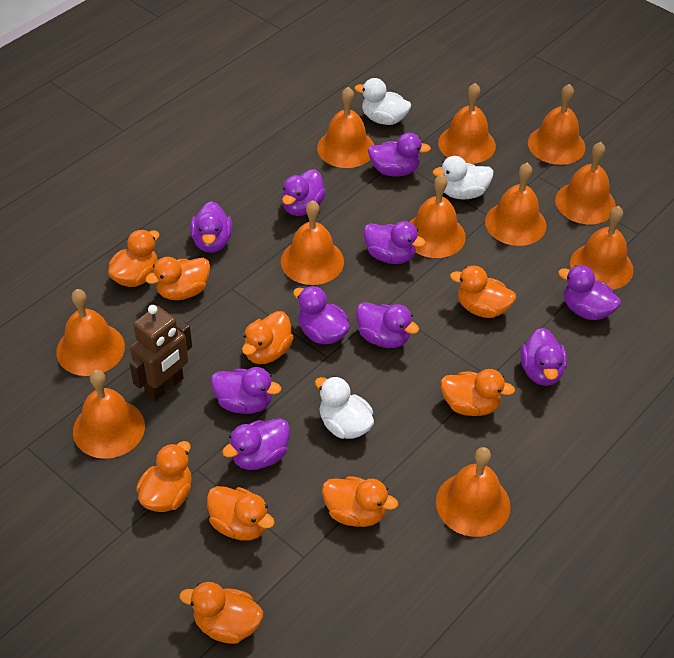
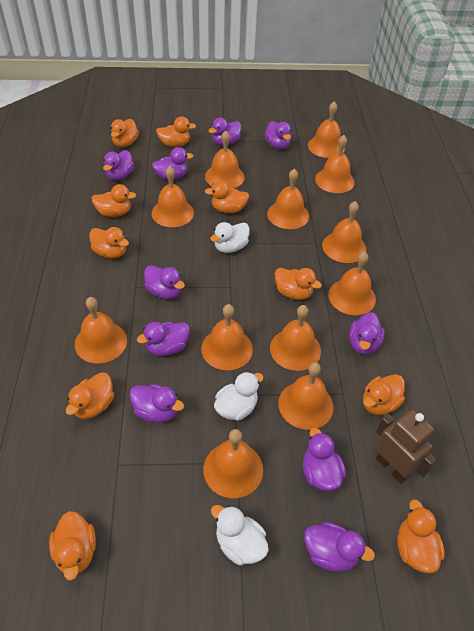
orange bell: [56,289,125,376] [73,370,145,459] [281,200,344,285] [317,87,374,168] [410,174,466,258] [436,447,511,537] [438,83,496,164] [485,163,546,246] [528,84,585,165] [555,142,616,224] [570,206,634,290] = 11 -> [75,297,127,363] [152,166,194,227] [201,304,253,370] [203,429,263,498] [205,131,245,189] [267,169,309,229] [270,305,321,371] [278,362,334,430] [308,101,345,158] [315,135,355,193] [322,201,366,263] [328,251,376,315] = 12
orange duck: [108,229,159,287] [136,441,192,512] [145,257,210,300] [179,582,263,644] [207,486,275,541] [242,311,294,364] [322,476,398,527] [440,369,515,416] [450,266,516,318] = 9 -> [49,511,96,581] [66,372,114,419] [89,227,129,259] [91,184,136,217] [111,119,139,147] [156,116,196,147] [204,181,249,213] [275,268,322,300] [363,374,405,415] [397,499,445,573] = 10

